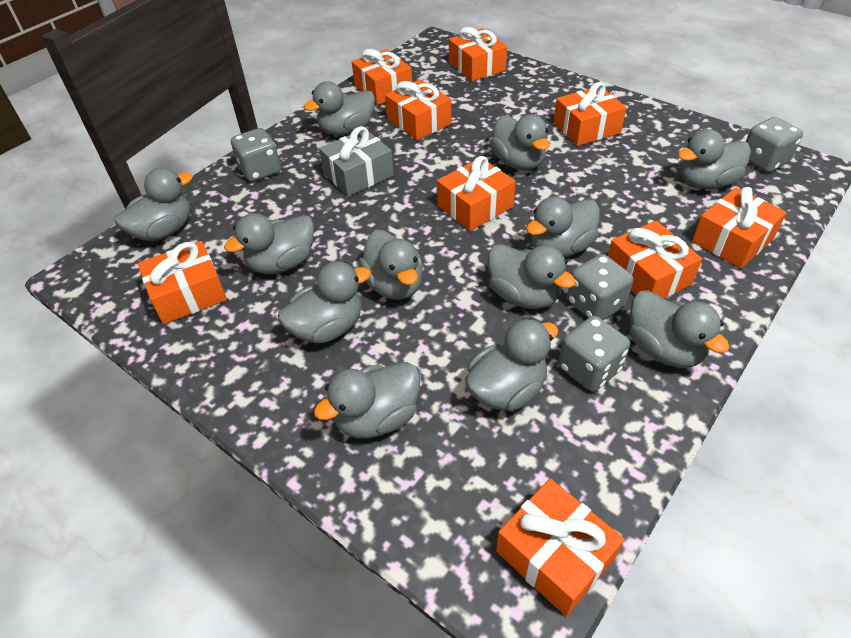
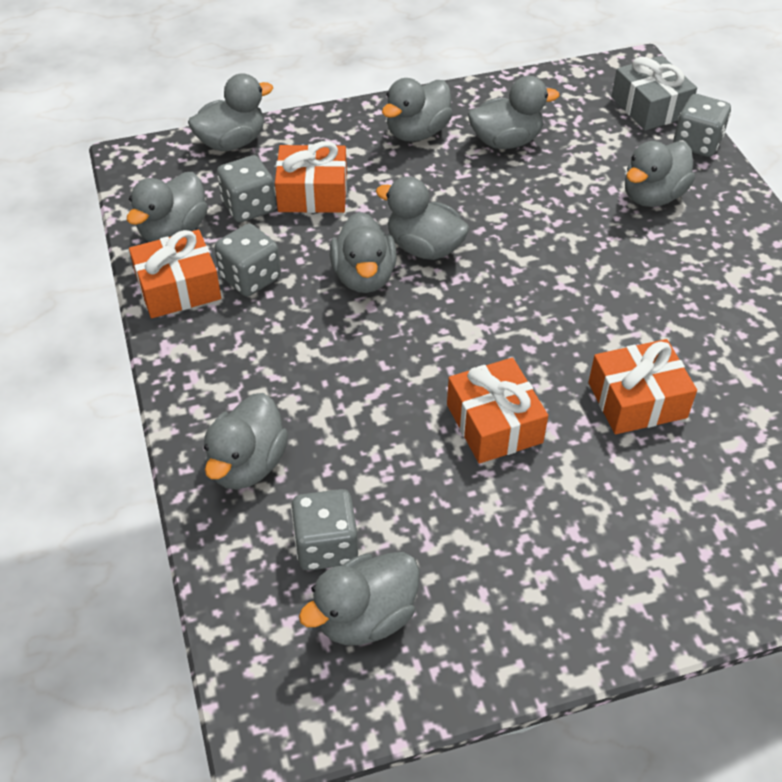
grey duck: [114,167,193,241] [224,213,314,274] [278,261,371,343] [304,81,375,136] [314,362,421,438] [358,230,423,300] [466,319,558,411] [488,244,576,309] [490,114,550,170] [526,196,600,257] [629,290,730,368] [678,129,751,189] = 12 -> [127,172,208,242] [188,73,273,151] [204,393,288,490] [299,552,420,645] [330,212,397,293] [376,176,470,260] [382,78,453,142] [468,76,559,149] [625,141,695,207] = 9
orange gift: [138,241,227,324] [352,49,412,105] [385,79,451,140] [437,156,516,231] [449,27,507,82] [496,479,624,616] [553,82,626,146] [608,221,702,298] [692,187,787,268] = 9 -> [129,230,221,318] [275,141,347,213] [447,358,548,464] [588,339,697,434] = 4

